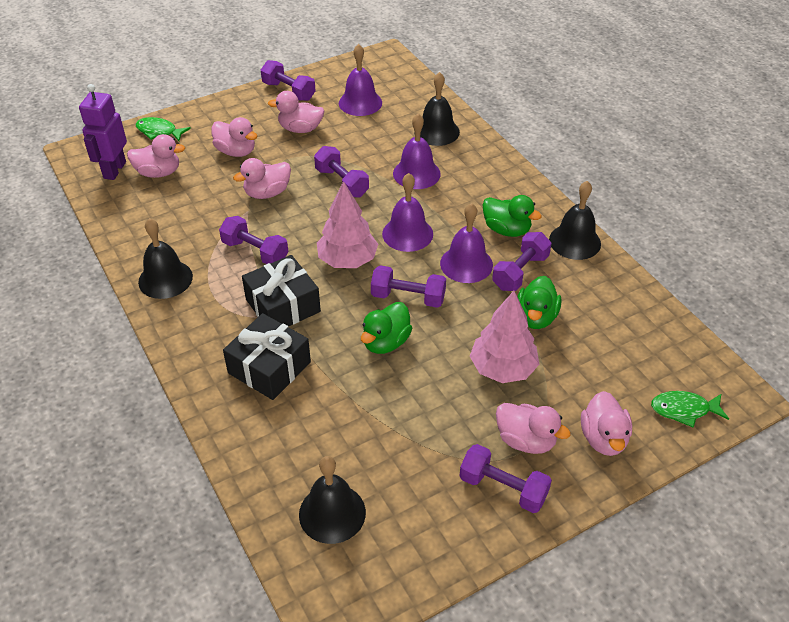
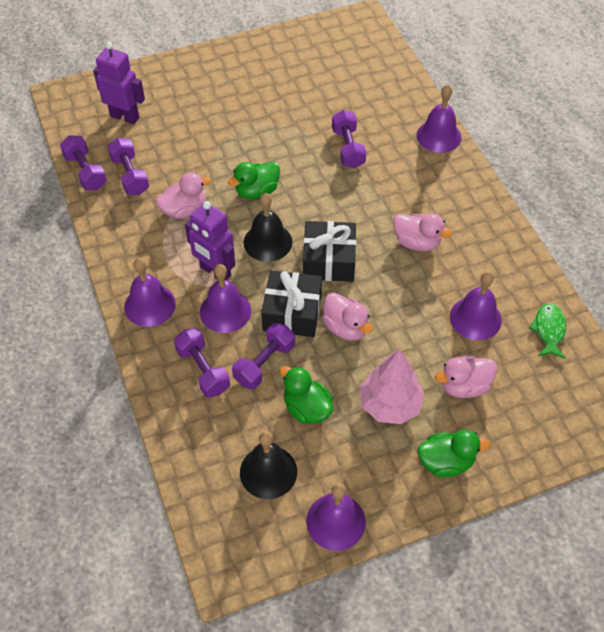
black bell: [138,218,193,299] [299,456,366,544] [414,72,460,146] [549,181,601,260] = 4 -> [240,431,297,499] [244,193,292,262] = 2
green fish: [135,117,191,141] [651,391,729,428] = 2 -> [529,303,566,359] = 1
pink duck: [127,134,185,178] [211,117,258,157] [233,158,291,199] [268,91,325,133] [496,403,571,454] [581,391,632,456] = 6 -> [156,172,211,219] [322,293,372,341] [393,213,452,252] [435,356,497,398] = 4
pink tree: [317,181,378,268] [470,291,539,383] = 2 -> [360,349,425,424] = 1
purple bell: [339,44,382,116] [382,173,433,252] [393,114,441,189] [440,203,493,283] = 4 -> [124,258,176,327] [200,264,251,333] [306,483,366,551] [417,84,461,153] [450,271,502,340] = 5
purple dumbbell: [219,216,288,264] [261,60,316,101] [314,146,369,198] [371,265,446,308] [460,444,552,513] [492,232,551,291] = 6 -> [60,136,107,190] [108,138,149,195] [174,328,230,398] [232,323,295,390] [332,110,366,168] = 5
purple robot: [79,84,127,180] = 1 -> [93,42,145,124] [185,201,235,280] = 2

